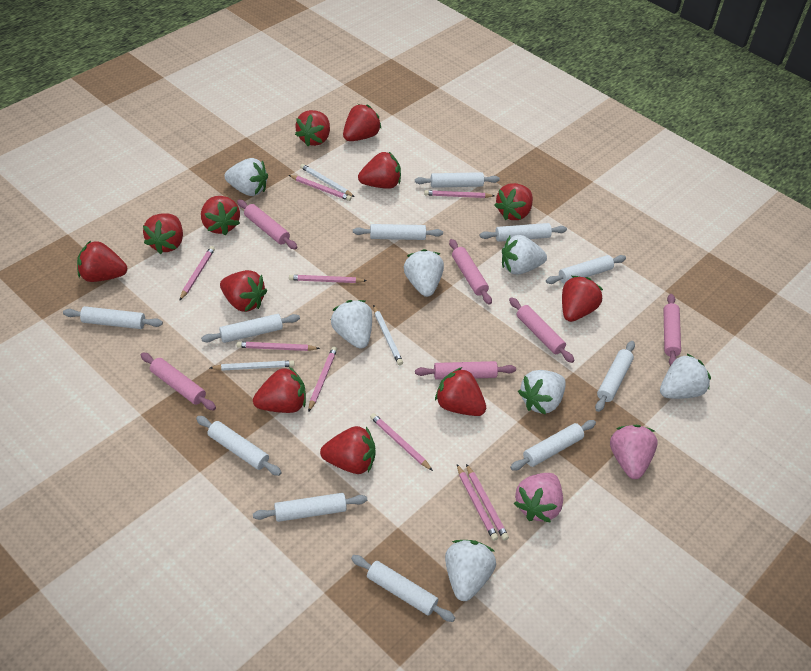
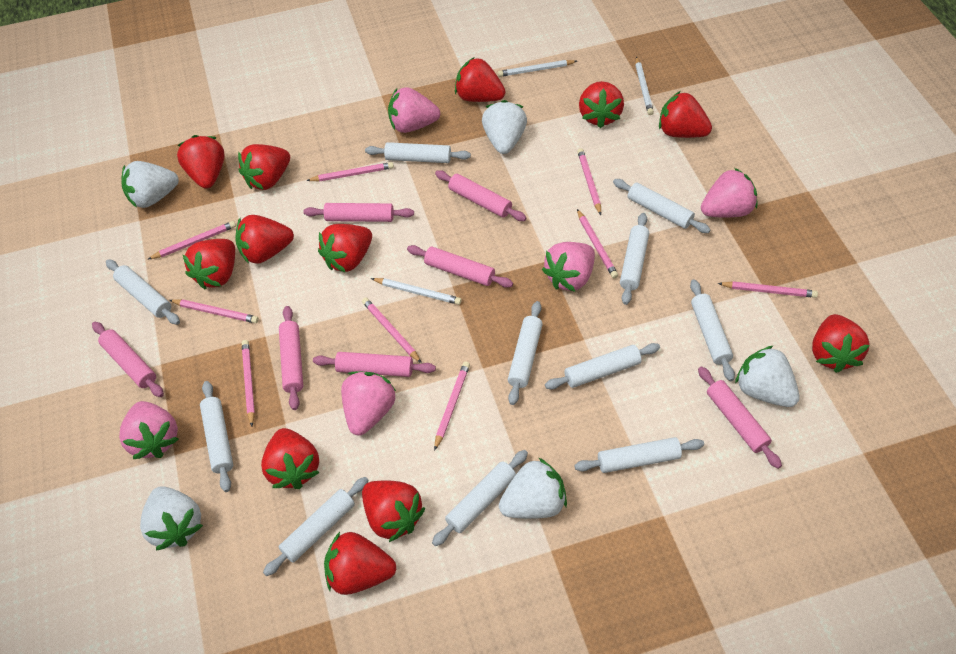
pink rolling pin: [141,352,216,411] [237,200,297,250] [415,361,516,380] [449,239,492,305] [509,297,575,363] [663,294,681,366] = 6 -> [92,322,164,397] [279,306,303,410] [303,203,414,222] [313,352,436,377] [407,245,513,288] [435,170,526,221] [698,366,782,469] = 7
pink strawberry: [514,473,563,523] [610,425,658,479] = 2 -> [119,401,179,459] [341,372,396,436] [388,87,440,133] [542,242,595,292] [701,168,758,218] = 5
white strawberry: [224,158,268,196] [331,300,372,349] [404,249,444,297] [445,540,496,601] [502,235,547,275] [518,370,566,415] [660,353,711,399] = 7 -> [122,161,179,208] [140,486,203,551] [482,100,527,154] [499,457,567,519] [735,346,799,407] = 5

